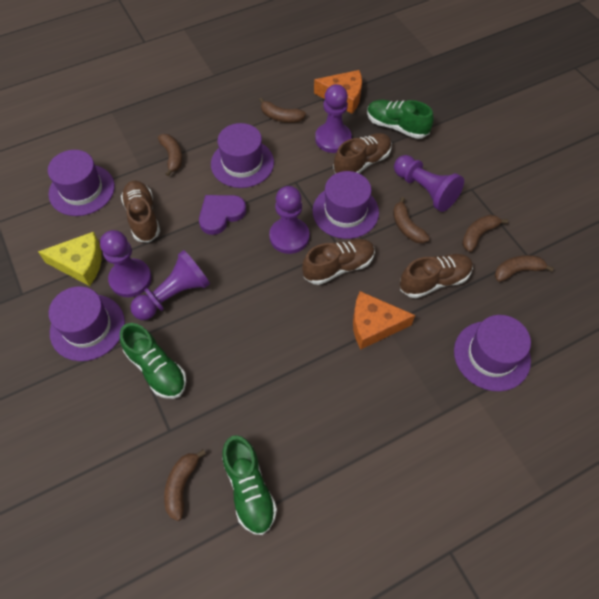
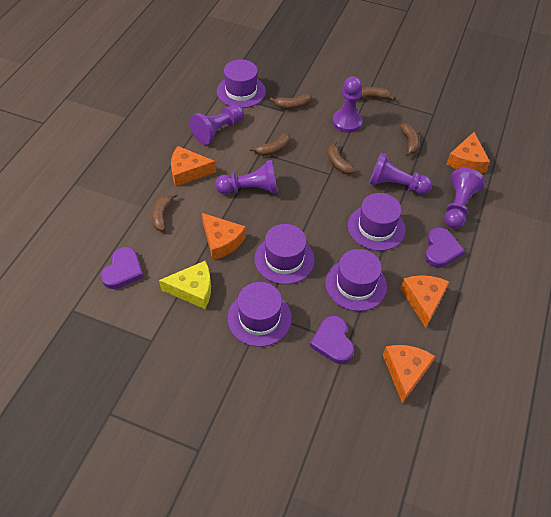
brown shoe: [121,181,160,243] [302,239,375,285] [333,133,392,174] [400,254,473,298] = 4 -> none = 0
green shoe: [120,323,186,399] [222,435,277,535] [367,100,434,139] = 3 -> none = 0
orange cheese: [314,70,362,114] [353,291,415,350] = 2 -> [171,146,216,186] [202,213,246,260] [383,345,435,404] [400,275,449,328] [447,132,490,173] = 5
purple heart: [199,195,246,235] = 1 -> [101,247,144,289] [310,316,354,364] [425,227,465,268] = 3

